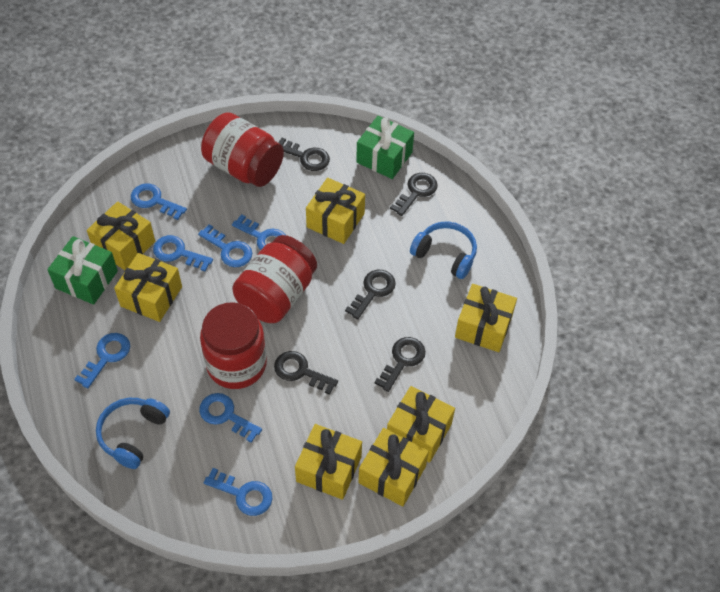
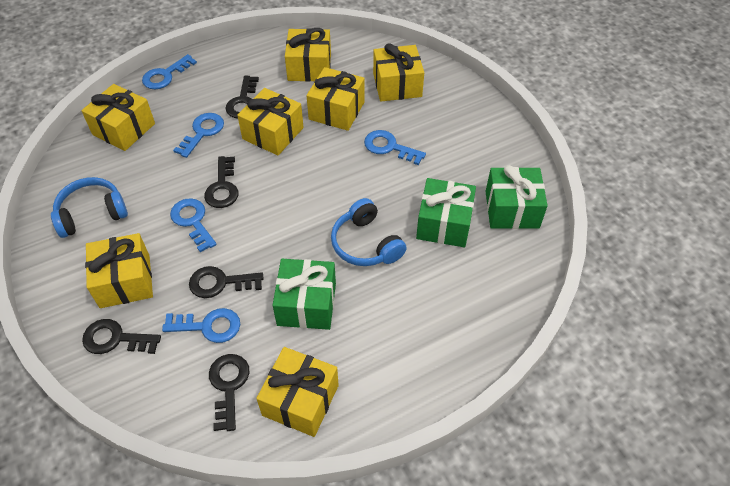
blue key: [74,333,130,389] [131,183,187,220] [153,235,213,271] [198,224,252,267] [199,393,262,443] [203,468,273,516] [232,214,286,250] = 7 -> [142,54,197,89] [162,308,240,343] [170,198,217,252] [173,113,224,158] [364,130,426,165] = 5
green gift: [47,236,118,305] [356,116,414,179] = 2 -> [273,259,336,330] [416,178,476,247] [485,165,548,229] = 3
red jar: [200,302,267,389] [201,112,284,187] [232,235,317,323] = 3 -> none = 0

